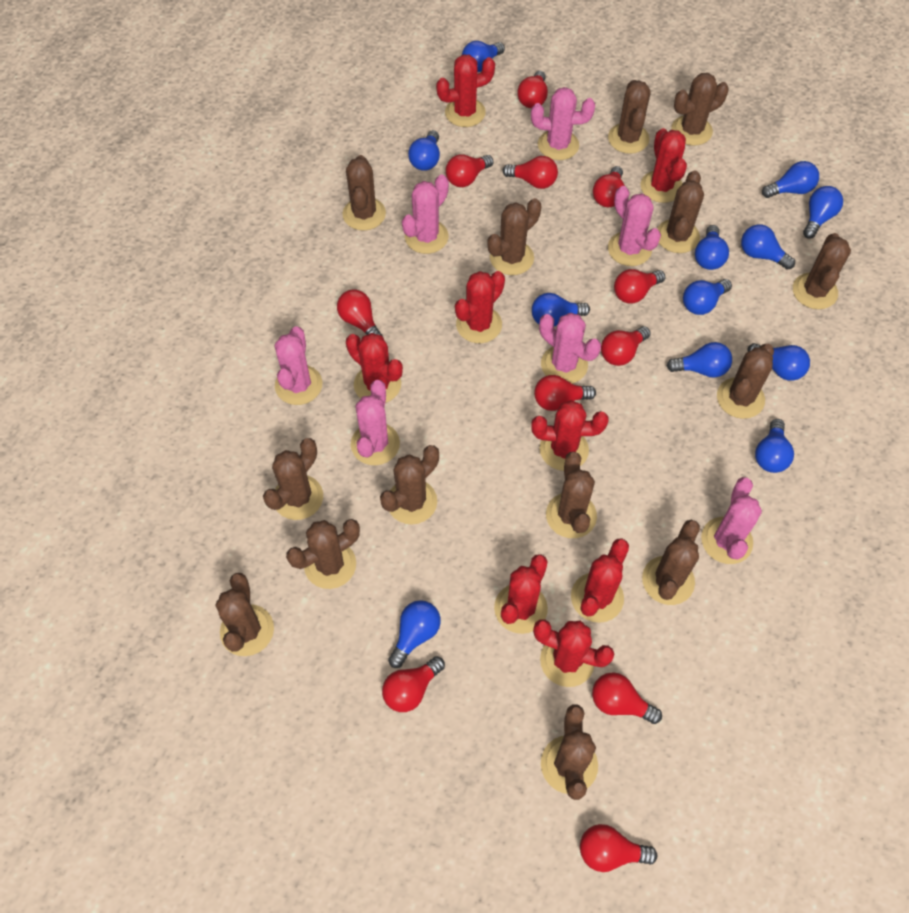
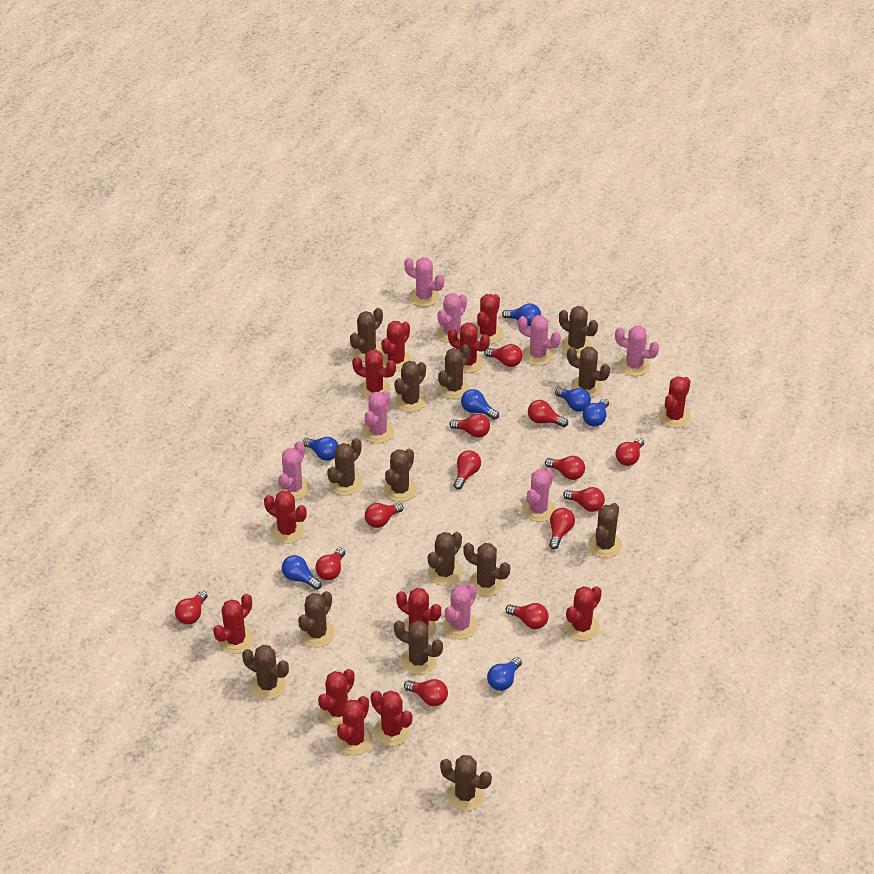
blue light bulb: [388,600,441,668] [408,130,440,171] [462,41,505,72] [532,293,590,326] [667,342,732,378] [683,279,732,315] [695,225,729,270] [741,225,795,270] [747,343,810,381] [755,419,794,473] [762,161,819,198] [803,186,843,239] = 12 -> [282,555,322,590] [302,437,339,461] [461,389,499,420] [487,657,522,691] [502,303,541,326] [555,387,591,412] [583,398,609,427] = 7
pink cactus: [275,326,322,405] [351,380,400,465] [402,175,449,254] [531,87,595,160] [539,313,601,384] [608,186,661,266] [701,477,762,564] = 7 -> [277,441,310,500] [362,391,394,443] [404,257,444,307] [437,293,467,343] [443,583,478,639] [518,315,561,366] [522,468,555,522] [615,326,659,376] = 8
red cactus: [346,333,403,403] [436,54,495,127] [455,271,505,343] [494,554,548,634] [532,400,609,471] [533,619,614,687] [571,538,629,623] [641,128,687,203] = 8 -> [213,594,254,654] [264,490,307,544] [318,669,355,727] [336,696,373,755] [352,349,396,400] [371,690,412,746] [381,321,412,371] [396,588,441,640] [448,322,490,373] [476,294,503,344] [564,586,602,641] [659,376,691,428] = 12
red light bulb: [337,290,382,336] [382,656,445,712] [446,154,494,187] [502,156,558,189] [517,71,548,108] [534,375,596,411] [580,824,657,872] [592,672,662,724] [593,166,625,207] [601,326,651,366] [614,269,665,304] = 11 -> [175,591,208,624] [315,548,345,580] [365,503,403,528] [404,679,448,706] [449,414,490,438] [453,450,481,490] [484,344,522,367] [505,603,549,629] [528,400,568,427] [545,456,585,480] [549,508,575,549] [563,487,605,512] [616,438,644,466] = 13

